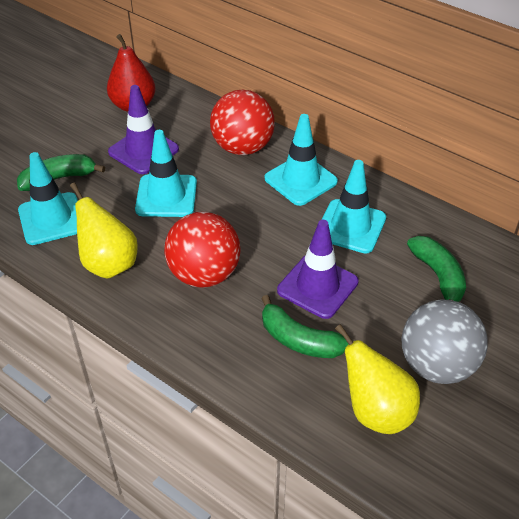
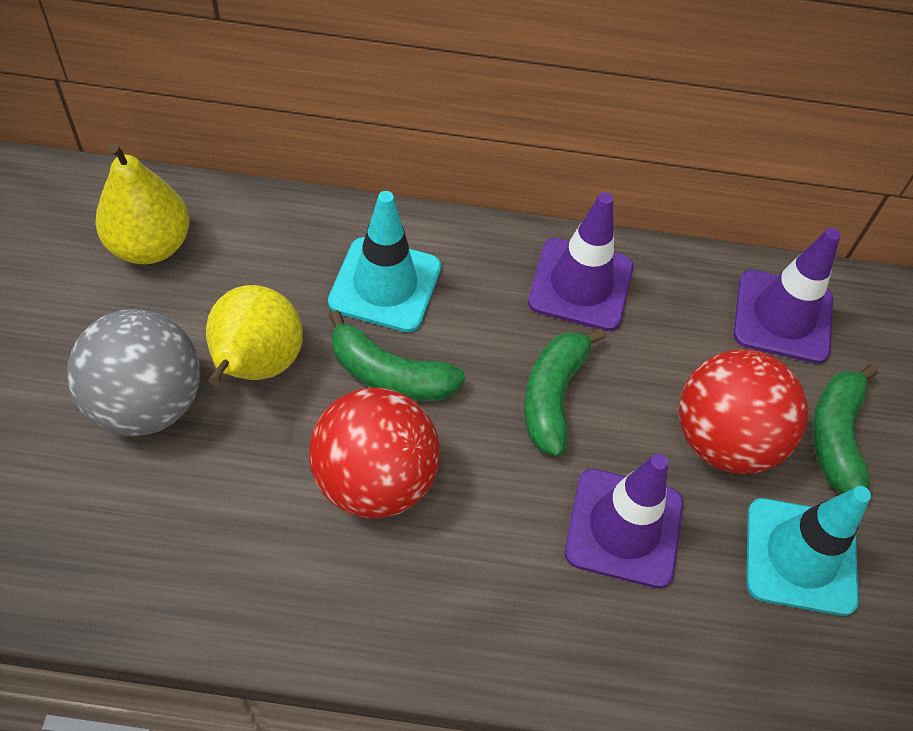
purple traffic cone: [108,85,179,174] [277,220,359,319] = 2 -> [528,192,633,331] [565,454,683,588] [734,228,841,364] = 3
red pear: [107,34,155,112] = 1 -> none = 0
turquoise traffic cone: [18,152,78,245] [135,130,197,217] [265,114,338,206] [321,160,386,253] = 4 -> [328,191,441,332] [746,486,871,616] = 2

